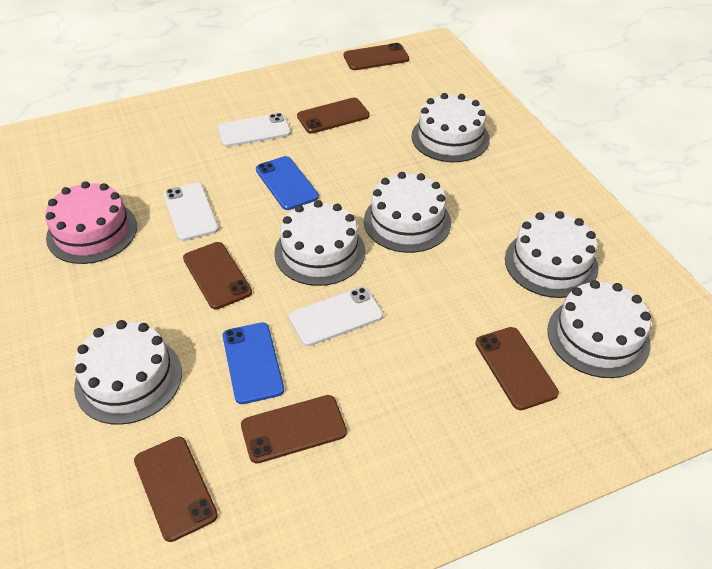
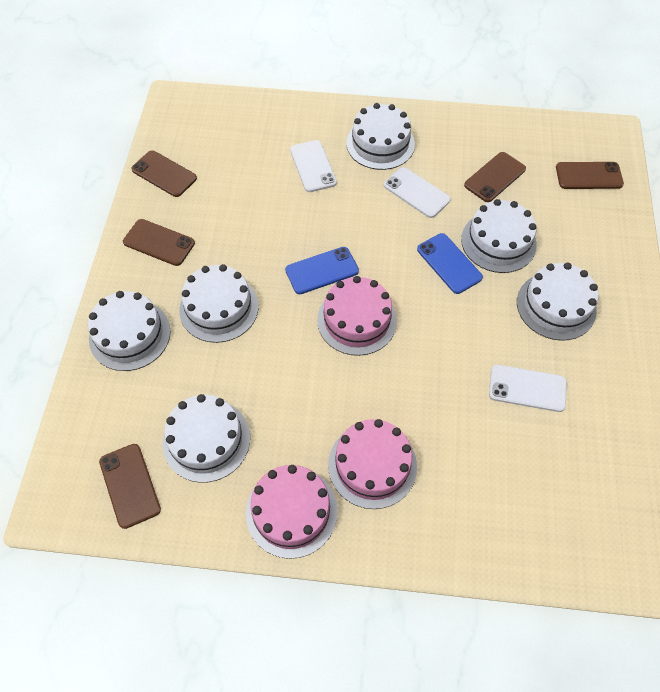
brown phone: [134,437,218,542] [183,242,252,309] [241,395,347,464] [297,98,370,134] [343,43,409,70] [476,327,559,410] = 6 -> [99,444,161,529] [123,219,195,266] [131,150,197,197] [464,152,526,202] [556,162,624,189] = 5
pink cake: [45,181,137,264] = 1 -> [246,465,338,559] [317,276,397,356] [328,419,417,509] = 3

